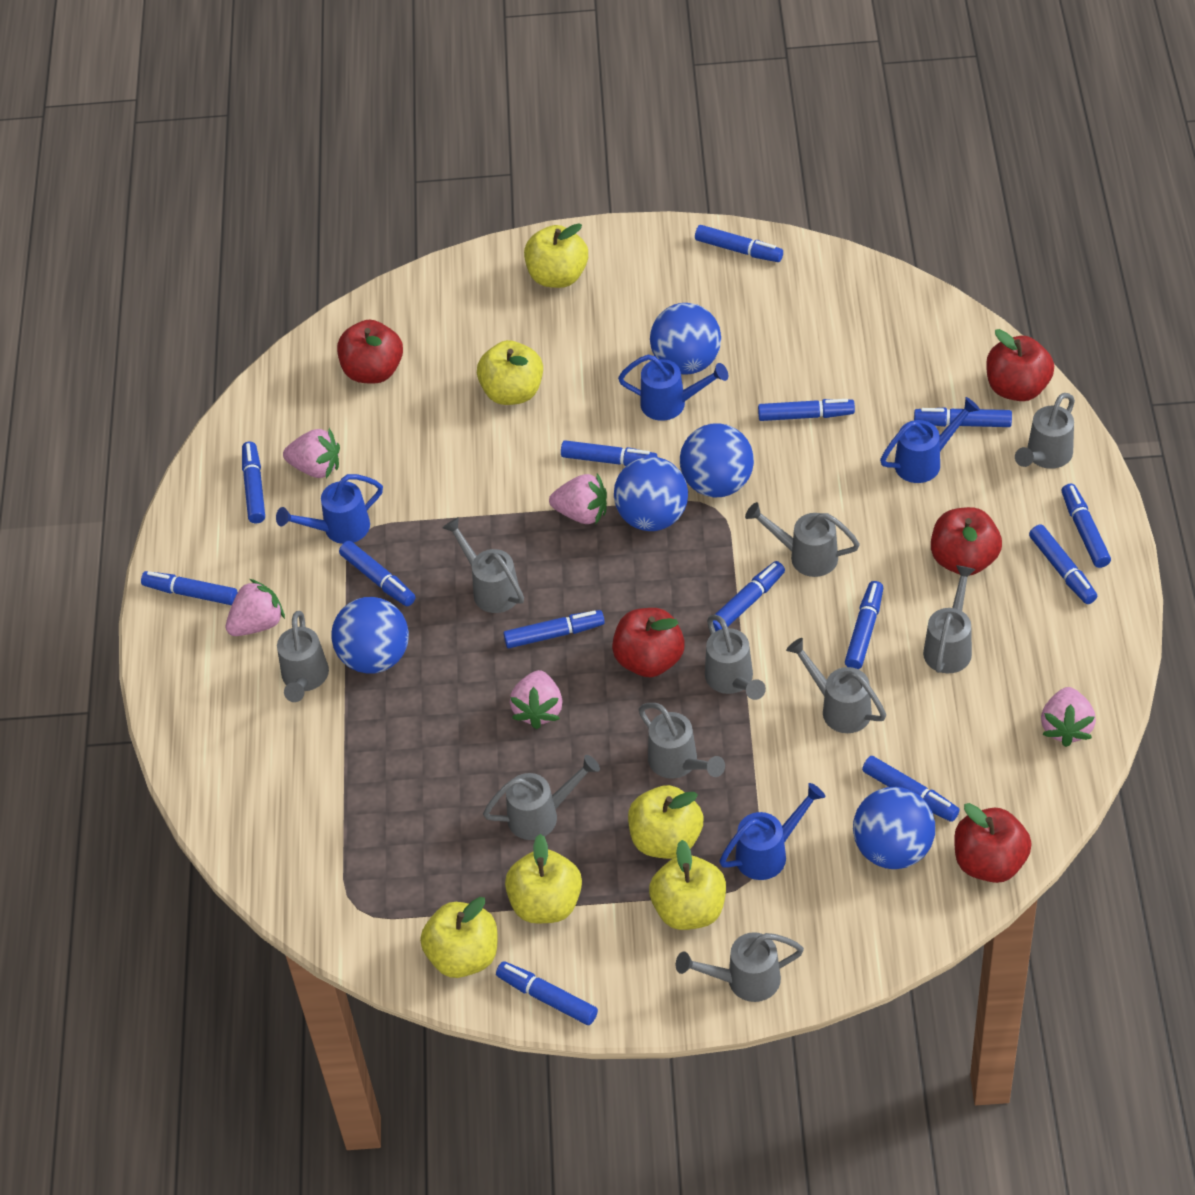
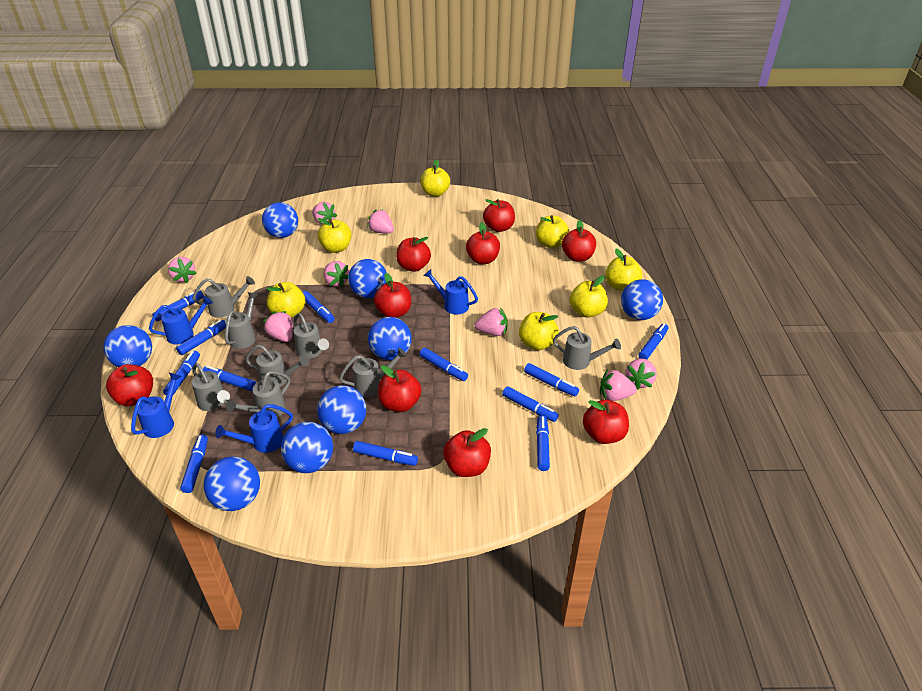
blue ball: [331,597,409,674] [614,457,688,531] [650,303,721,375] [680,423,754,497] [853,787,935,869] = 5 -> [104,325,152,367] [203,456,260,511] [262,202,298,238] [281,422,333,473] [317,385,366,434] [348,259,387,298] [368,317,412,360] [621,279,663,320] = 8
blue marker: [141,571,238,605] [242,442,265,523] [339,541,415,606] [496,961,598,1025] [503,610,605,648] [561,440,658,466] [695,225,783,262] [713,561,785,631] [758,399,855,421] [845,581,883,669] [862,756,960,822] [914,407,1012,427] [1029,525,1097,604] [1061,484,1111,568] = 14 -> [152,291,204,322] [163,351,200,395] [176,320,226,355] [180,435,208,493] [203,366,256,391] [303,291,335,323] [353,441,418,466] [420,348,468,381] [502,386,559,422] [524,363,579,396] [536,416,550,471] [638,324,668,360] = 12
grey watering can: [277,611,329,702] [442,517,524,613] [483,755,600,840] [638,703,725,779] [676,932,804,1002] [705,615,766,700] [745,502,860,577] [786,638,886,733] [923,565,976,673] [1015,393,1075,469] = 10 -> [192,276,255,318] [192,363,230,411] [225,292,258,349] [226,371,290,417] [245,345,309,387] [294,313,329,359] [339,348,407,397] [553,326,621,370] = 8
pink strawberry: [225,579,285,636] [283,428,340,478] [510,670,563,729] [549,473,607,524] [1041,687,1096,747] = 5 -> [168,257,196,283] [263,311,293,342] [312,202,337,225] [324,261,349,287] [367,209,394,233] [474,307,508,336] [600,369,637,401] [625,359,657,390] = 8
red apple: [337,320,403,383] [612,608,685,677] [931,507,1002,576] [954,803,1032,883] [986,329,1054,401] = 5 -> [106,364,153,406] [374,273,411,318] [378,365,422,412] [396,237,431,272] [443,428,491,477] [466,222,500,264] [483,199,515,232] [562,220,596,262] [583,400,629,444] = 9
yellow apple: [420,897,497,978] [477,340,543,405] [505,834,582,923] [524,223,588,288] [628,785,704,859] [649,840,726,930] = 6 -> [266,282,305,318] [317,218,352,253] [420,160,450,197] [519,312,559,350] [536,215,569,248] [570,276,608,318] [605,249,642,292] = 7

